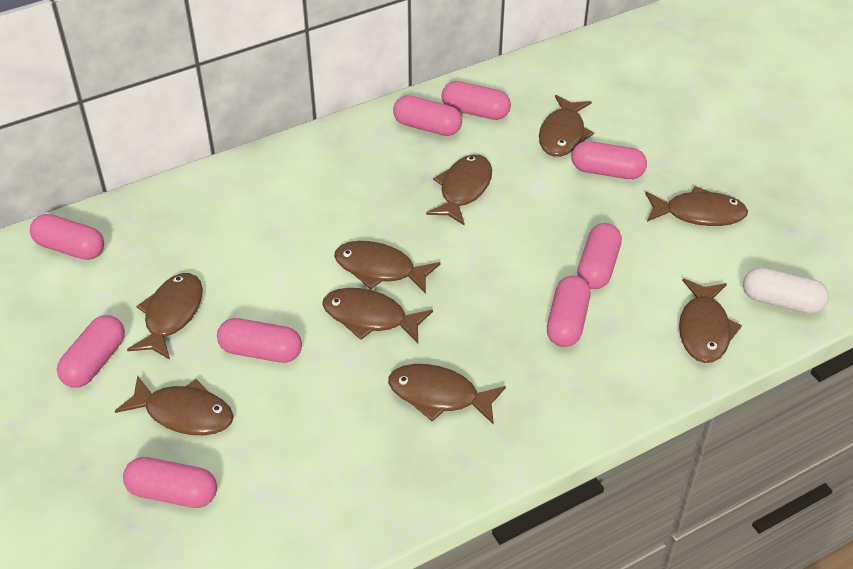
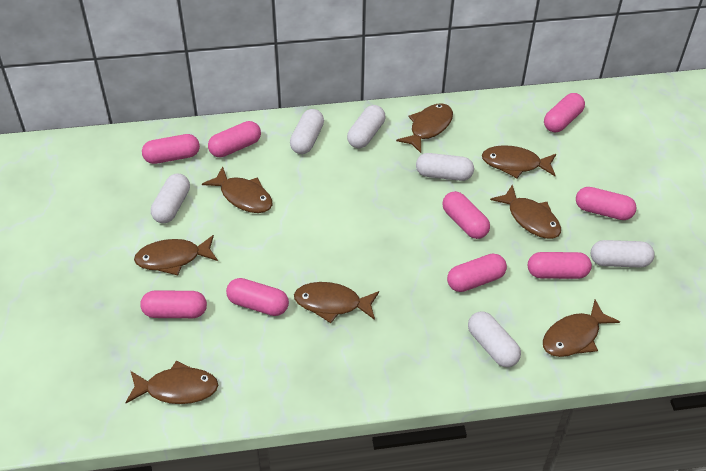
brown fish: [115,375,234,435] [127,273,203,360] [322,288,433,343] [334,241,441,294] [388,364,506,424] [426,154,492,226] [539,95,594,157] [645,186,748,226] [679,279,742,363] = 9 -> [125,360,218,404] [134,235,218,275] [202,166,272,213] [294,282,379,323] [396,103,453,153] [482,145,556,178] [490,184,561,239] [543,300,620,357] = 8
white capsule: [743,267,829,314] = 1 -> [151,173,190,223] [290,109,324,154] [347,105,385,148] [416,153,474,181] [468,312,521,367] [591,240,655,268] = 6

